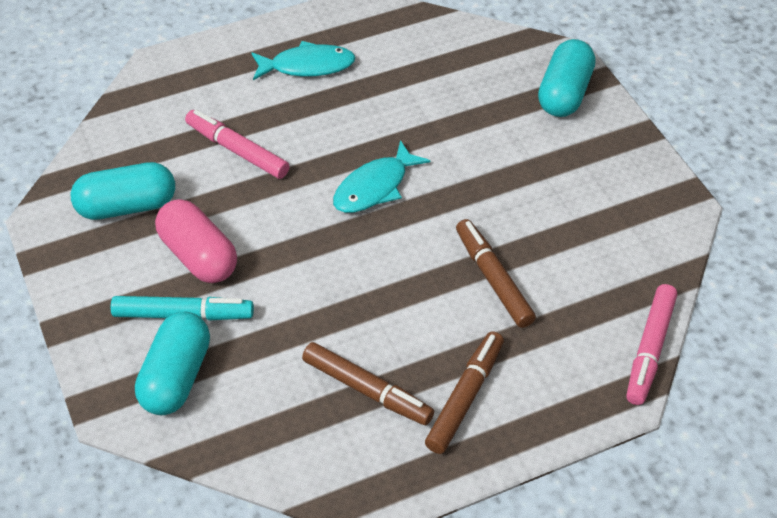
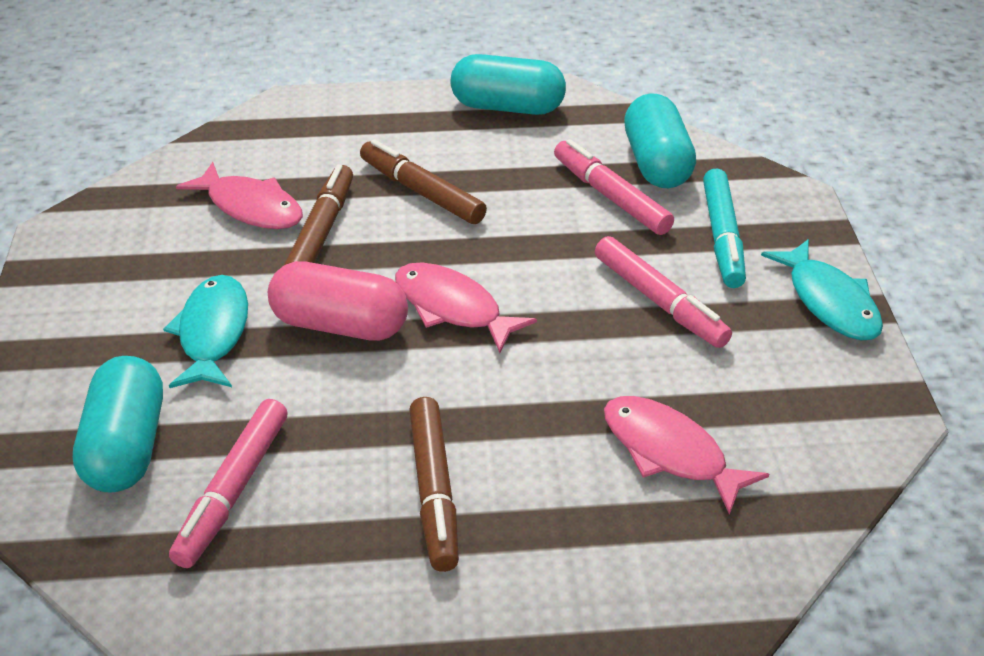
pink fish: none = 0 -> [176,162,303,229] [395,262,537,353] [604,396,769,515] = 3
pink marker: [185,110,289,179] [626,284,677,405] = 2 -> [169,399,288,568] [554,139,674,235] [595,236,732,348] = 3

